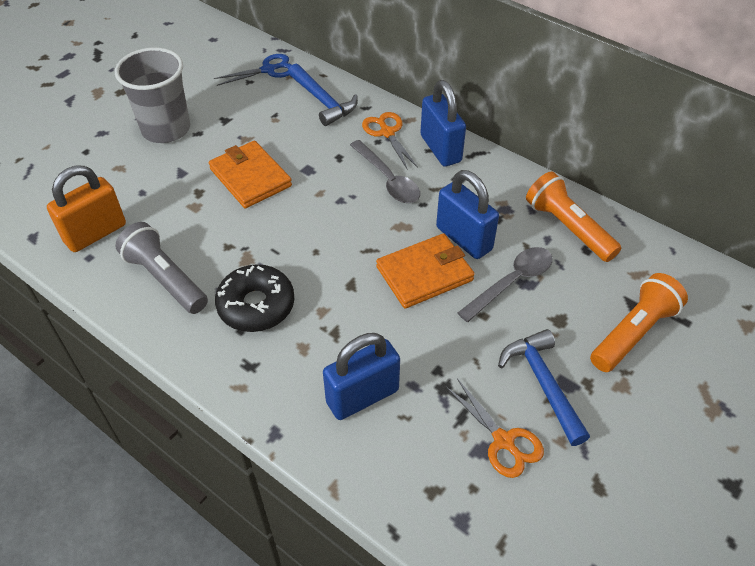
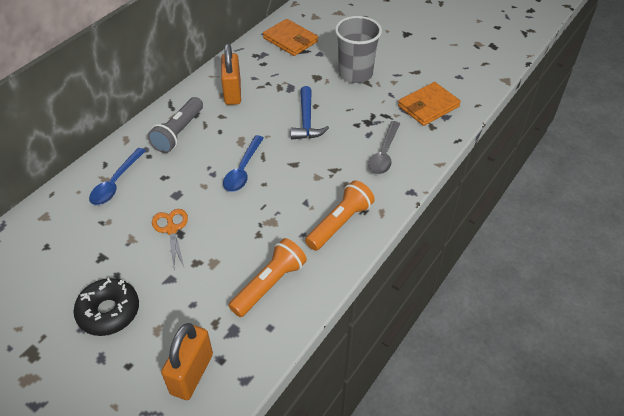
blue hammer: [288,64,358,126] [498,329,590,446] = 2 -> [290,86,329,140] = 1
blue padlock: [323,333,400,420] [420,80,466,167] [436,170,499,259] = 3 -> none = 0
blue scissors: [214,54,292,86] = 1 -> none = 0
blue spoon: none = 0 -> [89,148,146,205] [223,135,264,192] = 2
grey spoon: [350,140,420,203] [458,247,553,322] = 2 -> [368,121,400,174] = 1
orange padlock: [47,165,126,252] = 1 -> [161,323,213,400] [221,43,241,105] = 2
orange scissors: [362,112,418,170] [446,379,544,478] = 2 -> [152,209,188,268] = 1

